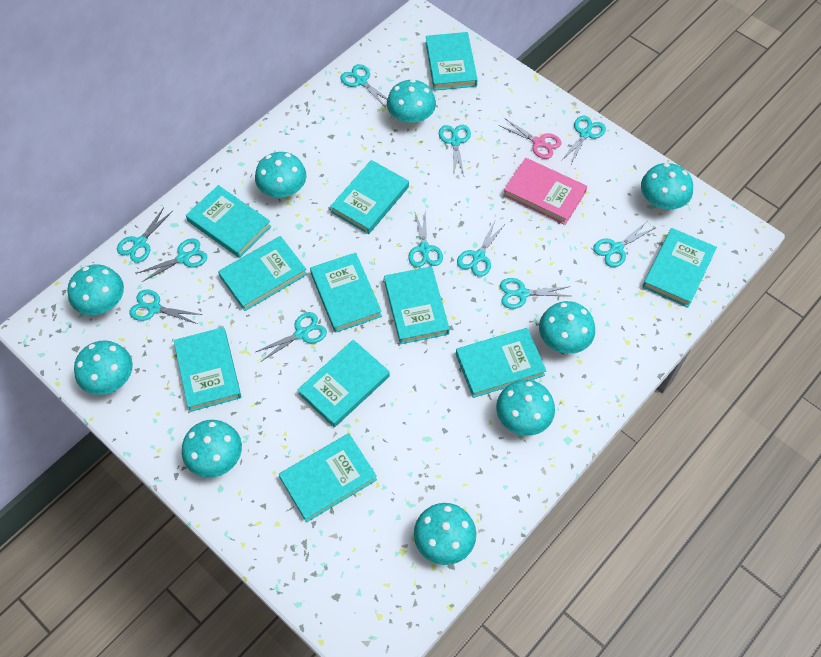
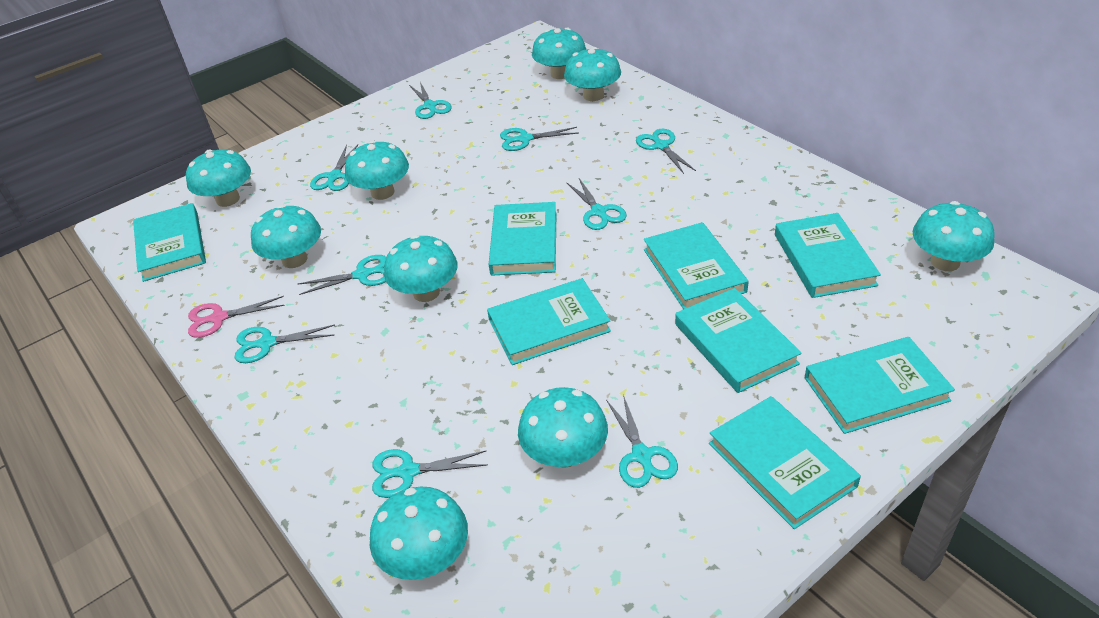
pink book: [503,158,587,225] = 1 -> none = 0
turquoise book: [174,327,241,412] [186,185,271,258] [218,236,307,311] [279,433,377,522] [297,340,390,427] [310,253,382,333] [330,160,409,234] [384,266,450,344] [426,32,478,91] [456,328,546,398] [642,228,717,307] = 11 -> [133,203,206,282] [487,278,611,365] [489,202,556,276] [644,222,749,309] [675,288,802,393] [709,396,861,529] [775,213,881,298] [804,337,955,434] = 8
turquoise scissors: [117,207,173,263] [129,290,202,324] [138,238,207,282] [256,312,327,361] [340,64,388,108] [408,210,443,267] [439,125,471,177] [457,221,505,277] [500,278,570,309] [561,116,606,166] [593,222,655,267] = 11 -> [234,324,335,363] [298,255,386,295] [310,145,358,191] [372,449,488,498] [409,82,452,119] [500,127,578,151] [566,178,627,230] [606,395,678,488] [636,129,696,174] = 9

